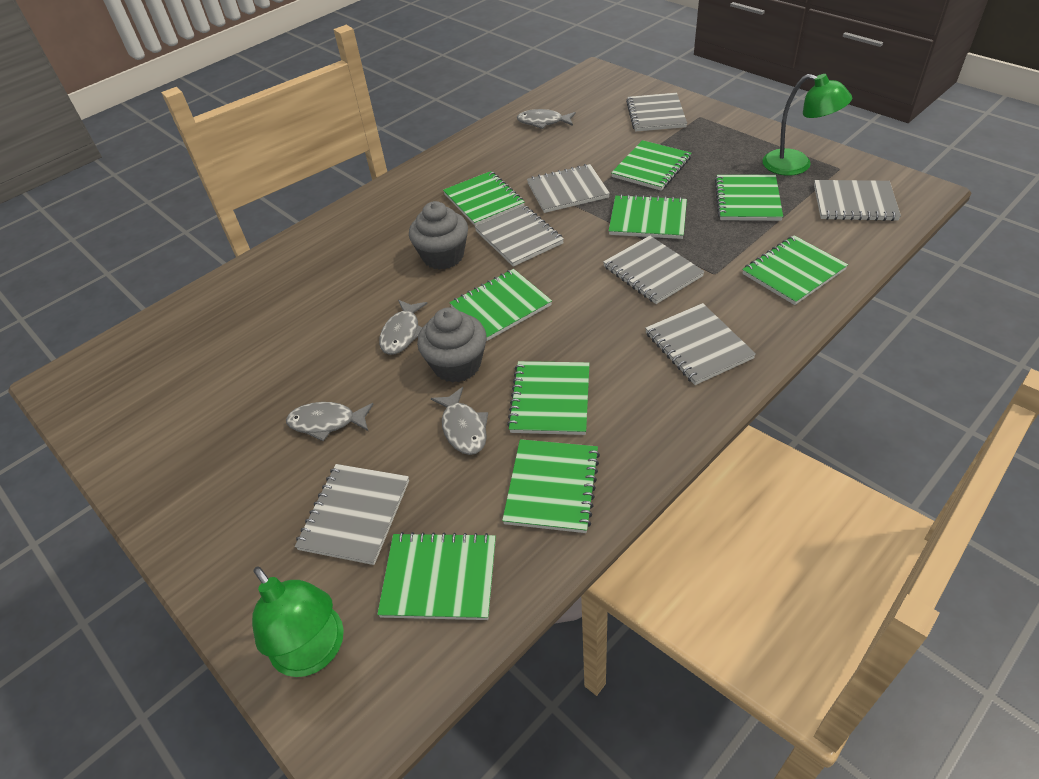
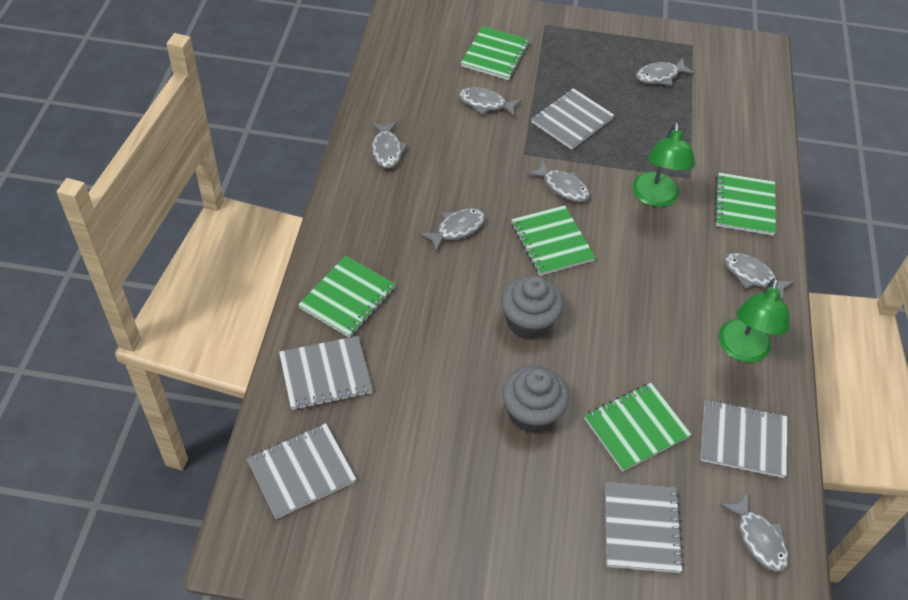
green notebook: [377,532,496,620] [443,171,525,226] [450,269,552,341] [502,439,600,533] [507,361,590,435] [609,194,687,239] [611,140,691,191] [715,175,783,221] [742,235,848,305] = 9 -> [298,256,396,338] [461,26,530,80] [511,205,596,276] [584,383,691,472] [714,173,776,236] = 5
grey fish: [286,402,374,441] [379,300,428,355] [431,387,488,455] [517,109,576,129] = 4 -> [371,122,408,169] [419,208,486,252] [458,87,522,117] [527,160,590,202] [636,58,695,86] [720,493,789,572] [724,253,794,300] = 7
grey notebook: [295,464,409,565] [475,205,564,267] [527,164,610,213] [603,236,705,304] [626,93,687,132] [645,303,756,385] [814,180,901,221] = 7 -> [247,423,356,519] [279,336,373,410] [531,88,614,150] [605,482,684,573] [700,400,787,478] = 5

